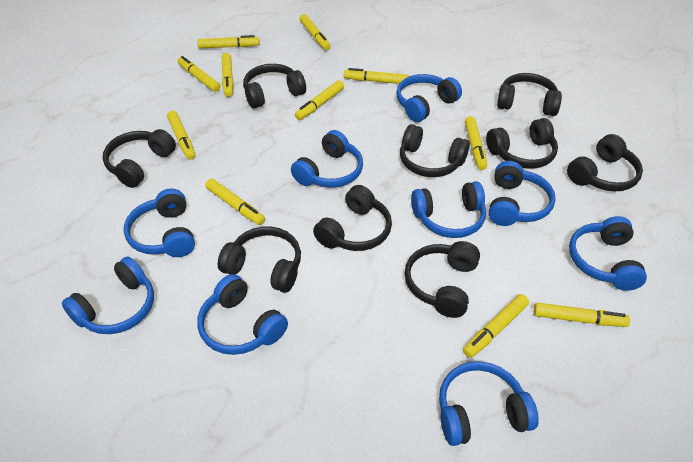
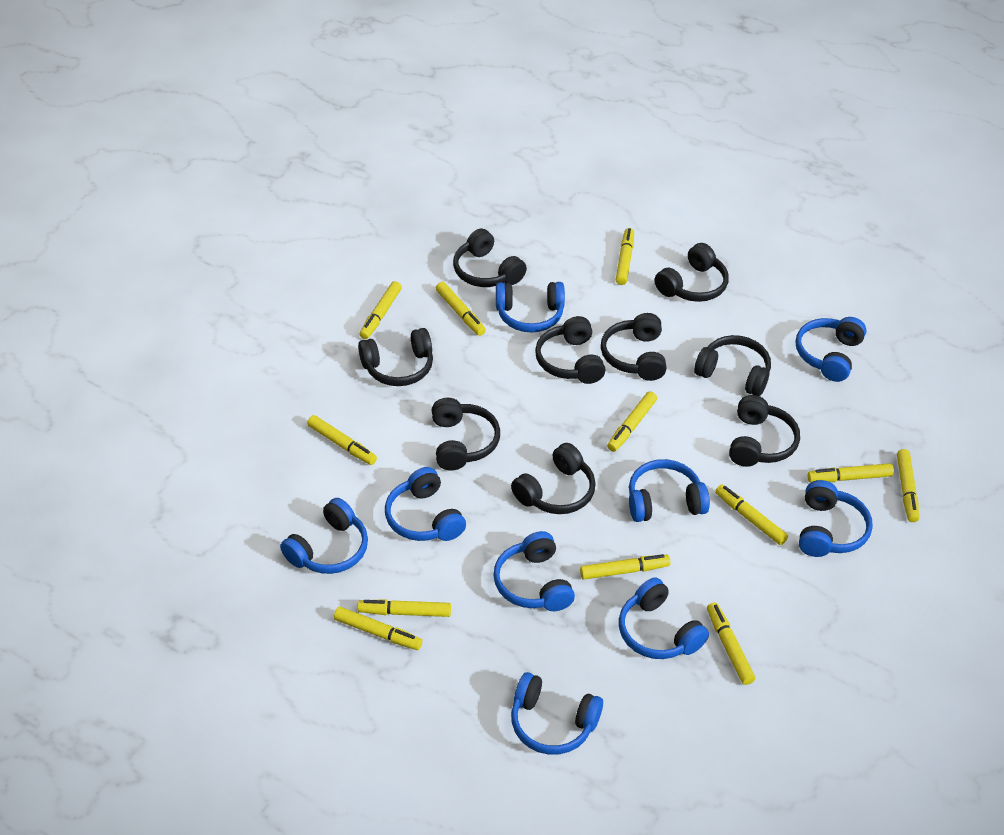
yellow marker: [167,111,195,160] [178,56,221,92] [197,35,260,48] [205,179,265,225] [222,53,233,97] [295,80,344,120] [300,14,330,50] [344,68,409,84] [463,294,529,358] [465,116,487,170] [534,303,630,327] = 11 -> [307,415,377,465] [334,607,422,650] [357,599,451,617] [359,281,402,339] [436,282,486,336] [580,554,670,580] [607,391,657,452] [616,228,634,285] [707,602,755,685] [715,485,788,545] [808,463,894,482] [897,449,919,522] = 12

